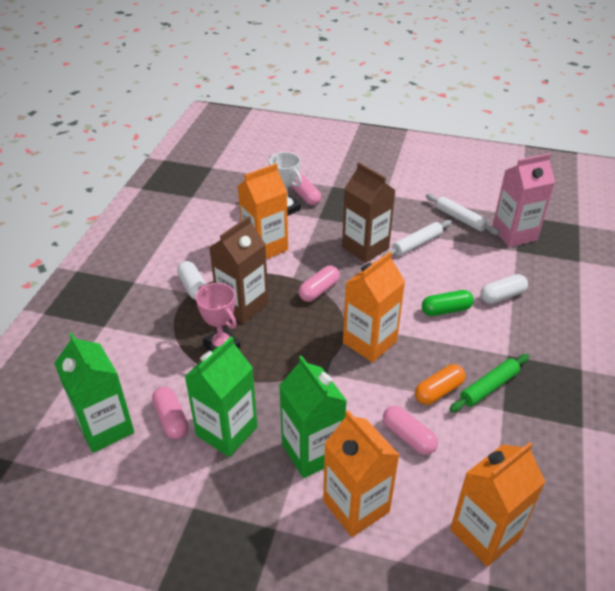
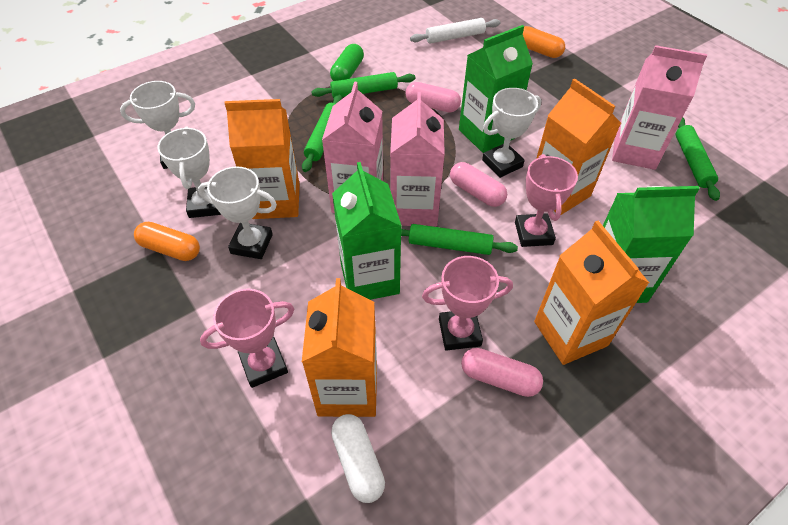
brown carton: [209,216,268,324] [342,162,396,263] = 2 -> none = 0
green rolling pin: [449,354,529,412] = 1 -> [302,95,342,172] [311,72,416,98] [401,224,518,255] [676,118,720,201] = 4
orange capsule: [415,364,465,405] = 1 -> [134,222,200,261] [523,26,565,58] = 2
pink capsule: [152,387,188,439] [291,174,321,205] [299,266,340,302] [383,406,438,455] = 4 -> [405,82,461,113] [450,162,507,207] [461,348,543,397] = 3
pink carton: [492,153,555,247] = 1 -> [322,82,383,213] [390,92,445,227] [612,45,707,170] = 3
pink trophy: [196,283,240,352] = 1 -> [200,289,294,388] [422,256,513,351] [515,154,578,247] = 3
white capsule: [177,261,207,300] [480,274,528,304] = 2 -> [331,414,385,503] = 1
white rolling pin: [382,220,452,256] [426,194,500,235] = 2 -> [410,18,501,44] = 1
white trophy: [269,152,302,216] = 1 -> [120,81,195,169] [158,127,221,218] [198,166,277,259] [482,88,542,178] = 4

